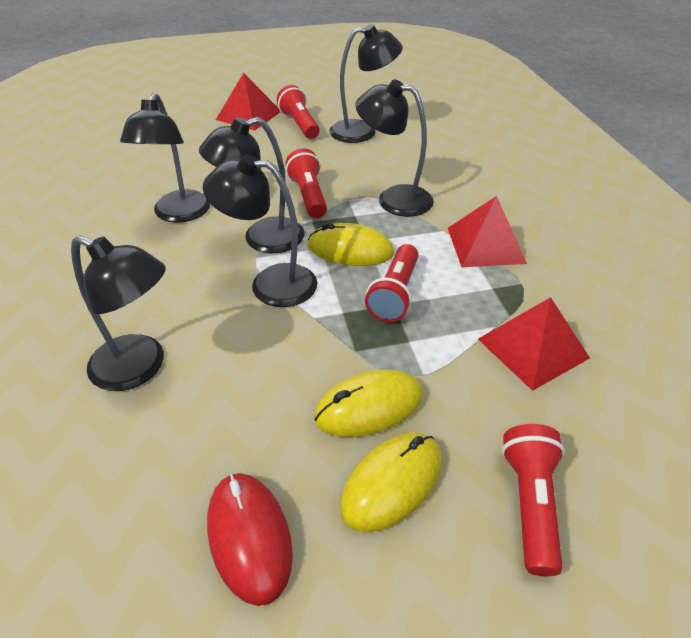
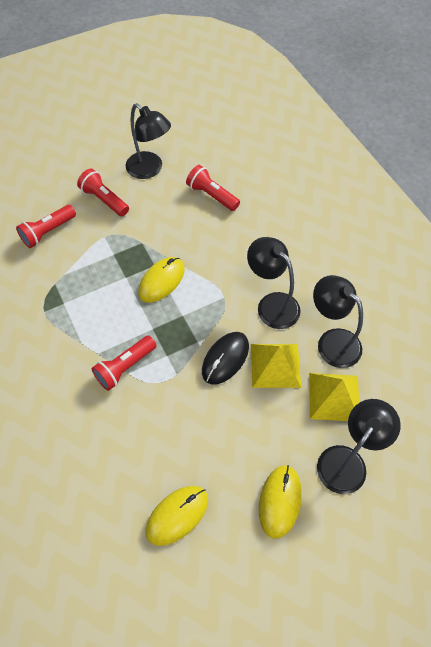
black lamp: [71,236,166,391] [120,93,210,223] [199,117,304,253] [203,154,317,307] [329,24,403,143] [355,79,434,217] = 6 -> [125,103,171,179] [247,237,301,329] [313,275,363,368] [317,399,401,494] = 4
black mouse: none = 0 -> [202,332,249,384] = 1
red mouse: [207,473,293,606] = 1 -> none = 0
red pyramid: [216,73,281,131] [448,196,527,267] [478,297,590,391] = 3 -> none = 0
yellow pyramid: none = 0 -> [251,344,301,388] [309,373,359,421] = 2

